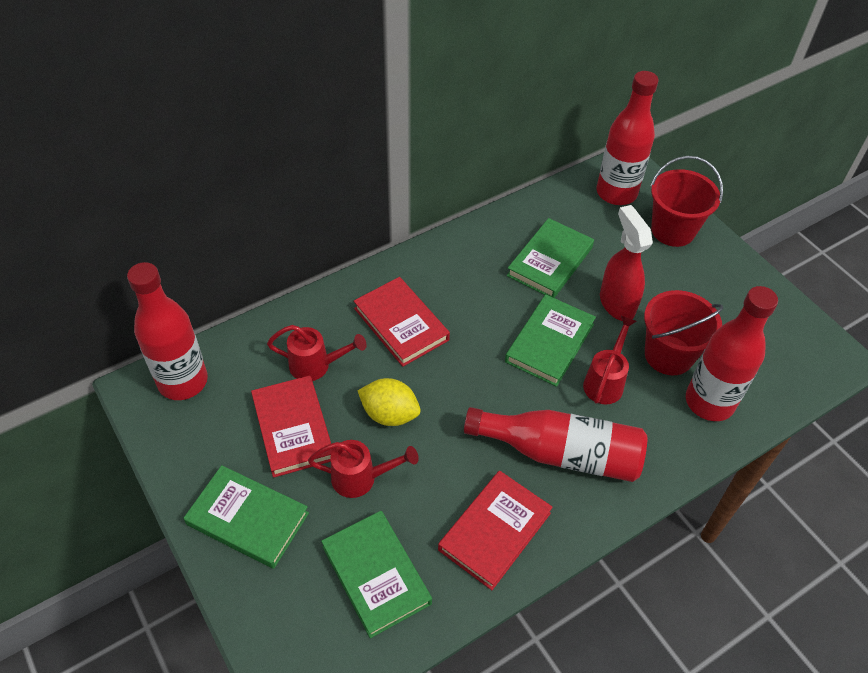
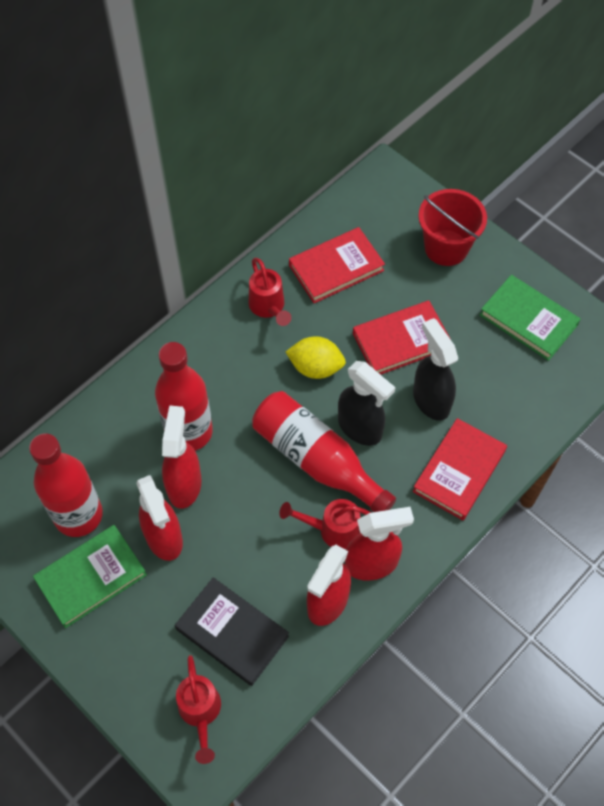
black book: none = 0 -> [175,577,289,686] = 1
black spray bottle: none = 0 -> [338,361,396,446] [413,318,458,421] = 2
green book: [184,465,309,569] [321,511,432,638] [505,295,596,387] [507,218,594,298] = 4 -> [33,525,147,628] [480,275,580,361] = 2
red bottle: [127,262,208,400] [464,407,647,482] [596,71,658,205] [686,286,778,421] = 4 -> [29,433,103,537] [155,342,213,451] [252,391,396,512] = 3
red bucket: [644,290,723,375] [651,156,723,247] = 2 -> [418,189,487,266] = 1
red spray bottle: [600,205,653,321] = 1 -> [136,475,183,561] [162,405,202,509] [307,545,351,626] [345,507,414,580] = 4

